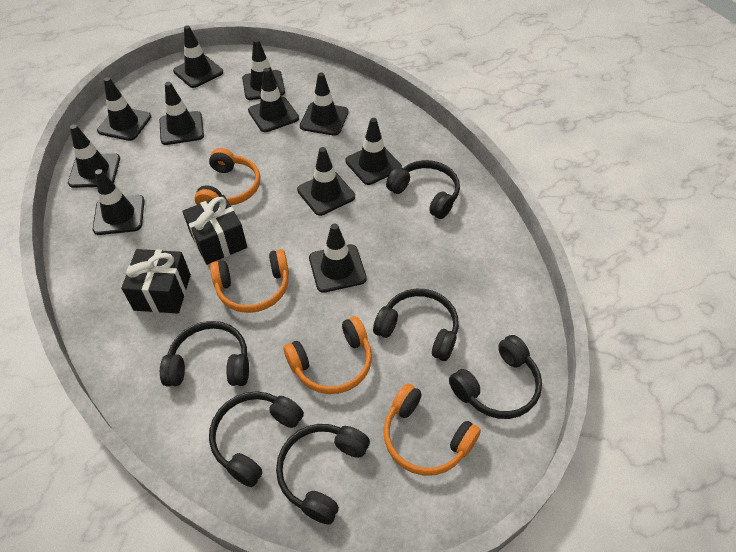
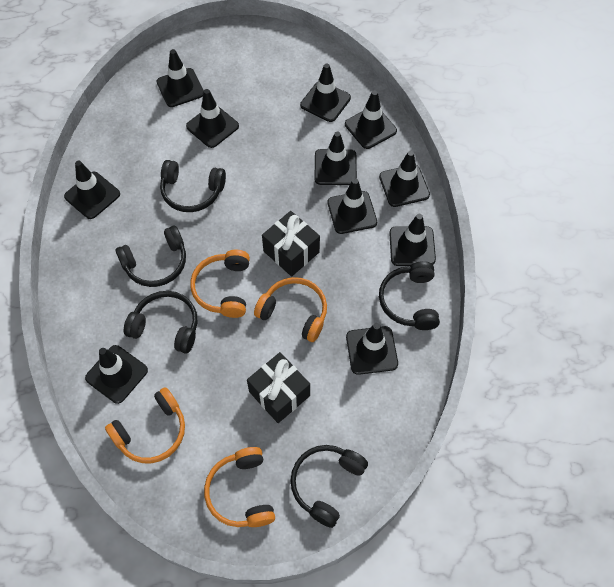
black headphones: [160,321,249,386] [209,391,304,487] [276,424,370,524] [373,289,459,361] [386,160,460,219] [449,335,542,419] = 6 -> [116,226,186,287] [124,291,197,354] [160,160,226,212] [290,445,368,528] [379,261,440,330] = 5

